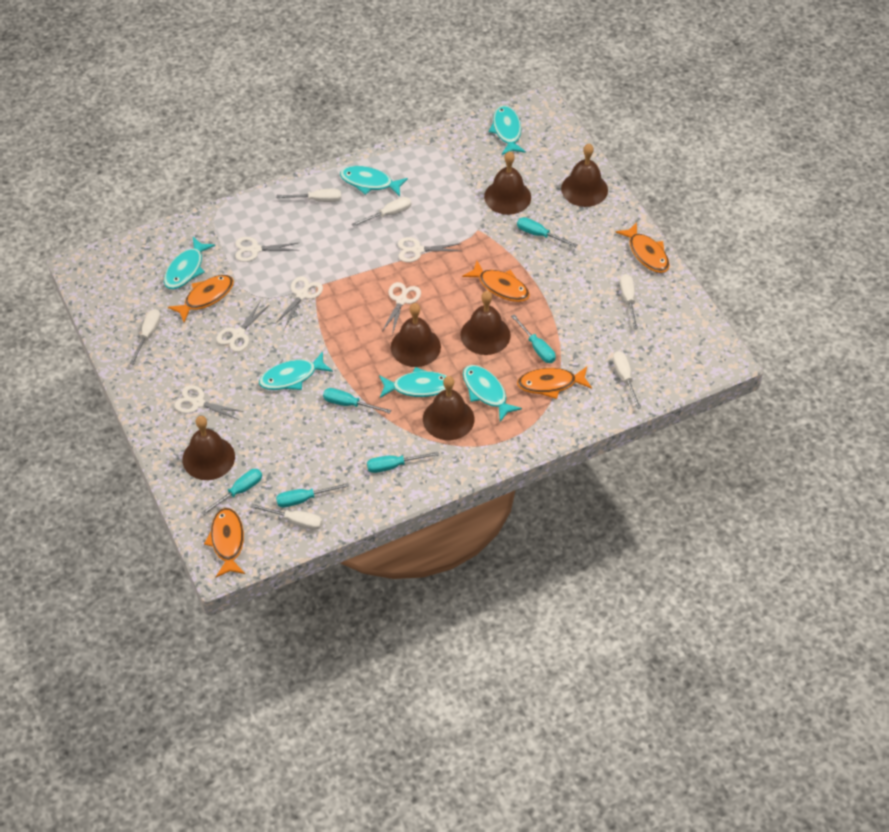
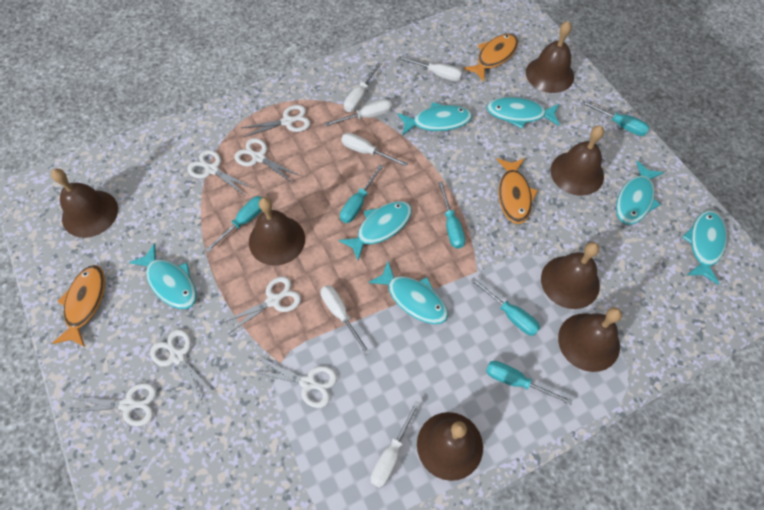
brown bell: [182,416,235,480] [391,303,441,367] [423,376,474,440] [461,291,511,355] [484,151,531,215] [561,144,608,207] = 6 -> [51,169,118,238] [249,197,305,266] [417,412,483,481] [526,21,574,93] [541,242,600,309] [551,125,604,196] [558,307,622,372] = 7
orange fish: [168,275,234,322] [204,508,245,577] [462,261,530,302] [517,366,592,399] [615,222,670,273] = 5 -> [52,265,105,347] [463,34,518,82] [496,158,538,224] = 3
turquoise fish: [164,237,215,289] [259,351,333,390] [340,166,408,196] [379,367,446,398] [463,365,522,422] [488,105,526,155] = 6 -> [129,243,197,309] [339,201,412,260] [368,261,448,324] [398,102,472,136] [487,97,560,129] [616,161,664,225] [682,210,727,285] = 7
white scissors: [174,385,244,420] [217,301,269,352] [235,237,300,262] [275,276,323,327] [382,282,421,335] [398,237,462,262] = 6 -> [70,383,157,426] [150,329,215,404] [187,150,253,195] [222,276,301,334] [234,138,300,183] [241,105,310,137] [252,359,337,408] = 7

